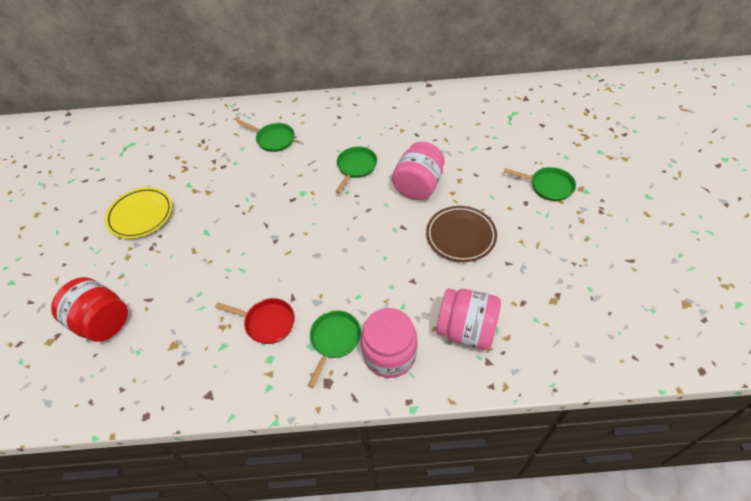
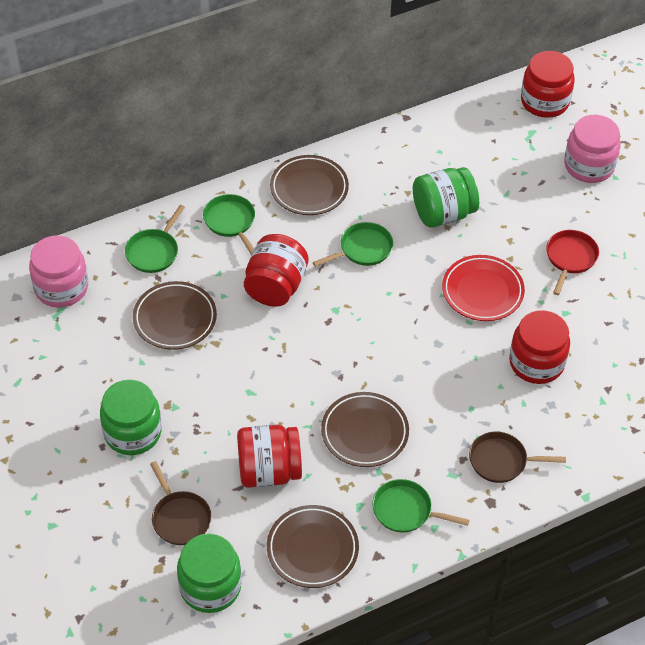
brown pan: none = 0 -> [150,461,212,545] [469,432,566,483] = 2
brown plate: [426,206,497,262] = 1 -> [133,281,217,350] [267,505,359,588] [270,155,349,215] [321,392,409,467] = 4
green jar: none = 0 -> [100,380,162,455] [177,534,242,613] [413,167,479,228] = 3
pink jar: [361,308,418,378] [392,142,445,200] [436,288,501,350] = 3 -> [29,235,88,308] [564,115,621,183] = 2
red jar: [51,277,128,342] = 1 -> [237,425,302,488] [244,234,309,307] [509,310,570,384] [521,51,575,118] = 4
red plate: none = 0 -> [442,255,525,321] = 1
yellow plate: [105,187,172,239] = 1 -> none = 0

